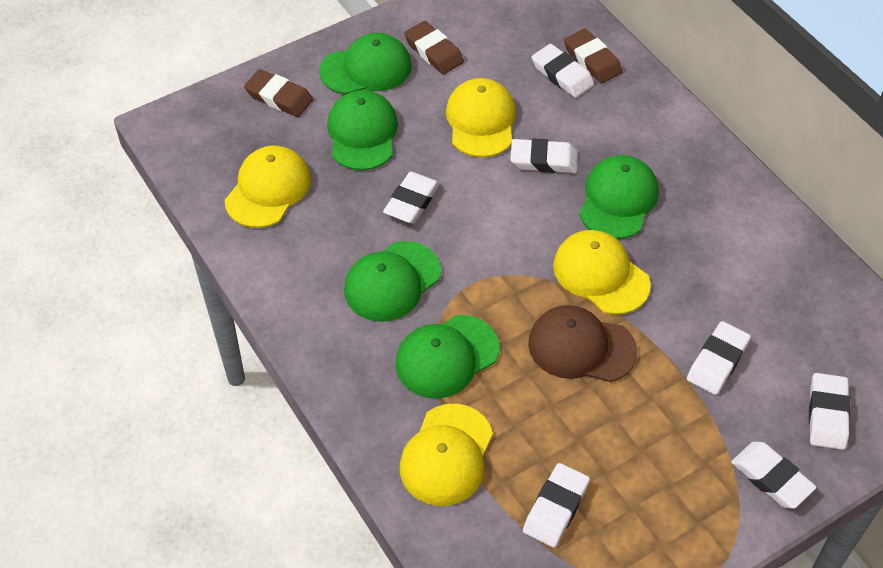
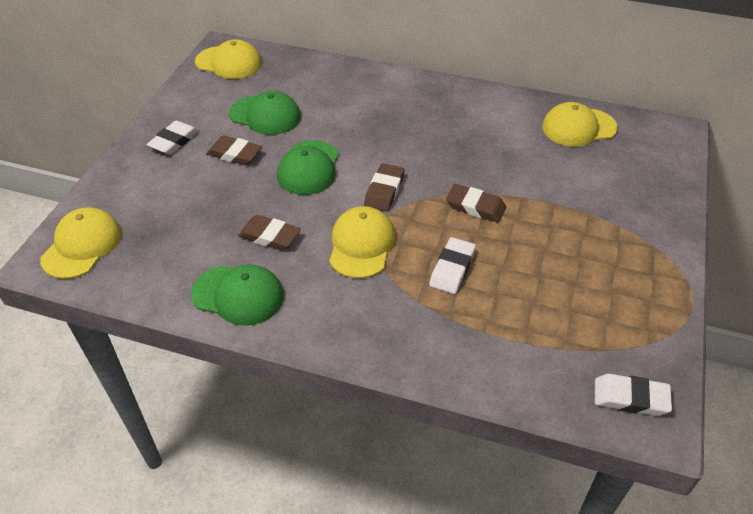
brown cap: [528,305,637,382] = 1 -> none = 0
brown eraser: [244,69,313,117] [404,21,464,74] [564,29,622,84] = 3 -> [207,135,262,165] [238,215,301,251] [364,163,404,211] [446,184,506,223] = 4
green cap: [319,33,412,95] [327,90,398,170] [344,241,441,322] [395,315,499,398] [579,155,658,239] = 5 -> [191,264,284,326] [229,91,301,135] [277,140,339,195] = 3
white eraser: [383,172,440,223] [510,138,578,173] [523,463,590,547] [532,44,594,98] [687,321,751,395] [731,442,817,509] [809,373,850,450] = 7 -> [146,120,199,155] [429,237,476,294] [595,374,672,416] = 3

